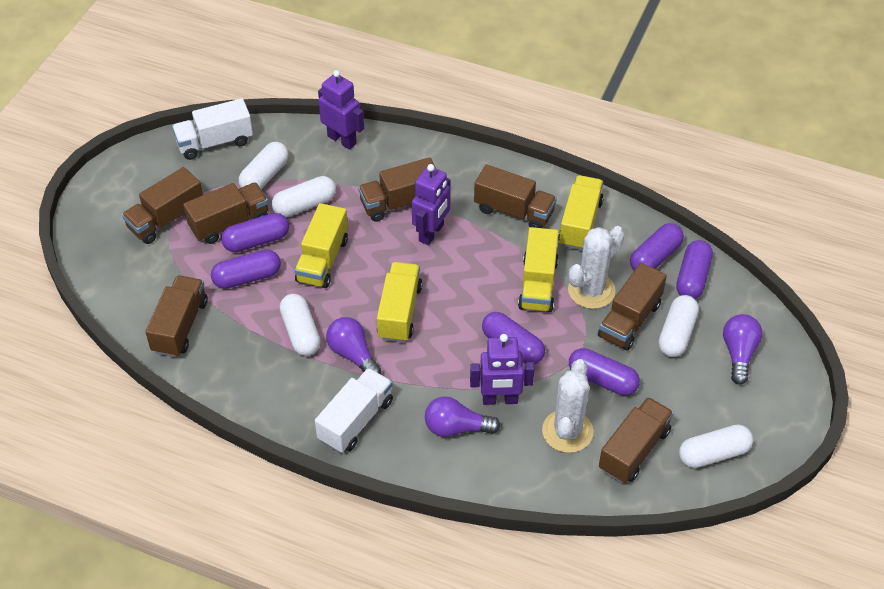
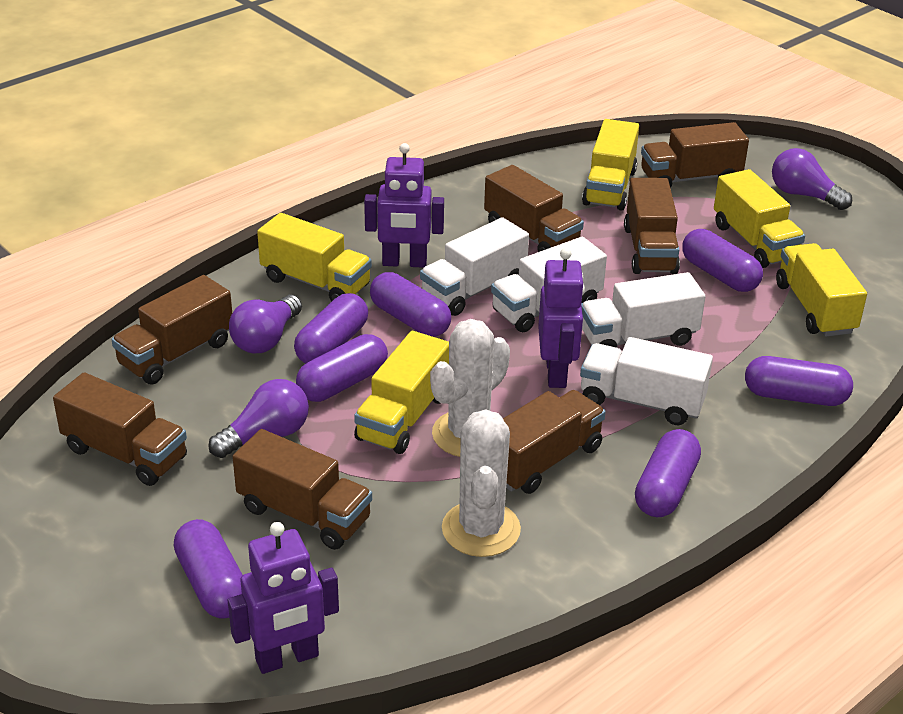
purple capsule: [211,250,281,289] [221,213,289,252] [482,312,545,364] [569,348,640,396] [630,223,684,271] [676,240,713,299] = 6 -> [174,519,243,618] [294,293,368,363] [296,334,388,402] [370,272,451,337] [635,429,701,517] [682,229,763,292] [745,356,853,406] = 7
white capsule: [239,142,289,189] [272,176,336,217] [279,294,321,356] [658,295,699,357] [679,424,753,468] = 5 -> none = 0
white truck: [172,98,253,160] [315,368,393,453] = 2 -> [420,217,529,316] [491,237,607,332] [580,337,713,425] [581,272,706,348] = 4
yellow truck: [295,203,348,288] [377,262,422,342] [518,227,559,312] [558,175,604,250] = 4 -> [257,213,372,302] [354,331,449,454] [582,119,639,211] [714,169,805,268] [776,243,867,337] = 5

